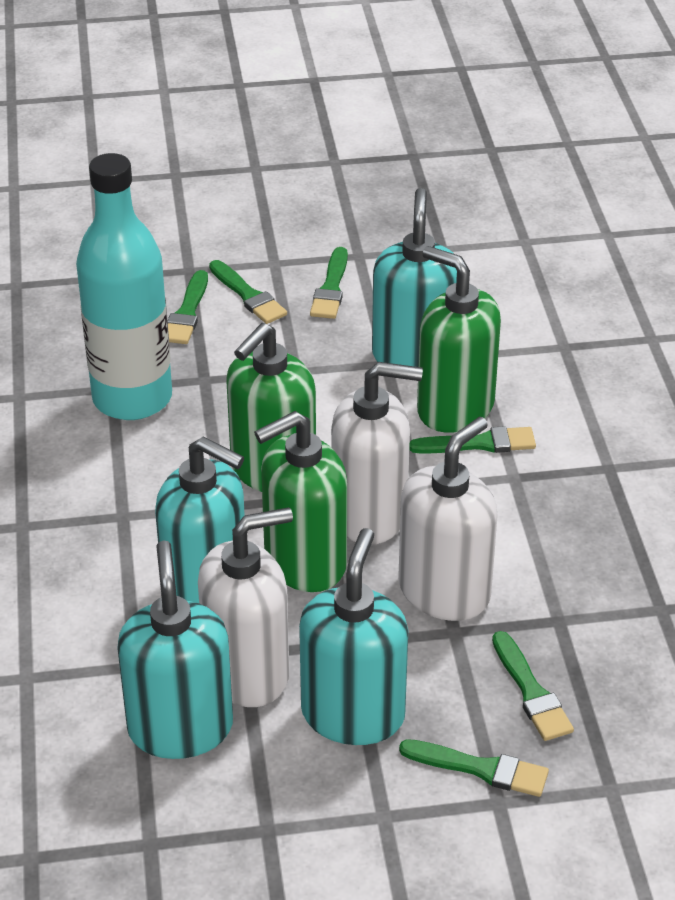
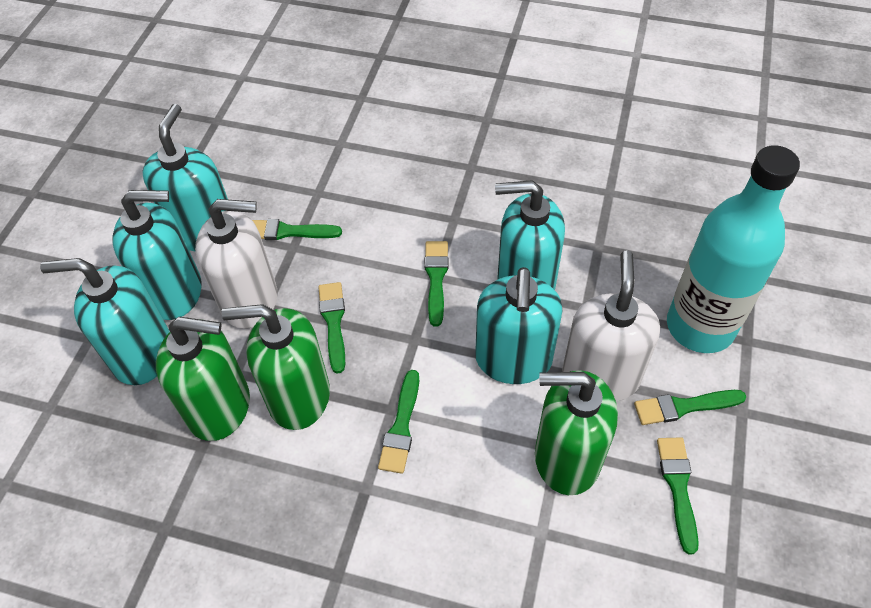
turquoise soap dispenser: [117,540,233,759] [155,436,245,603] [299,528,408,745] [372,188,457,367] = 4 -> [40,258,170,385] [112,190,202,320] [142,104,228,252] [475,267,562,384] [495,180,565,290] = 5
white soap dispenser: [198,507,293,707] [331,362,423,545] [399,417,498,621] = 3 -> [195,199,277,329] [562,250,660,402] = 2

